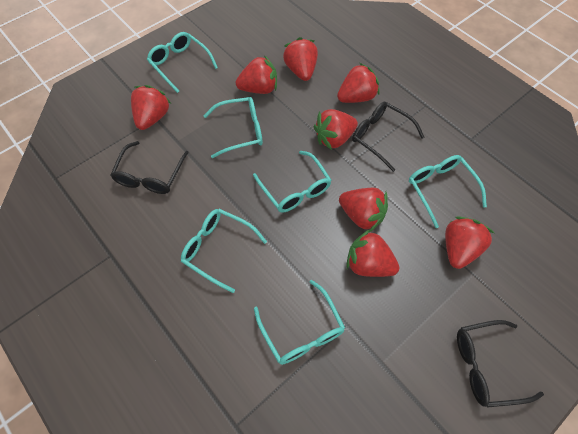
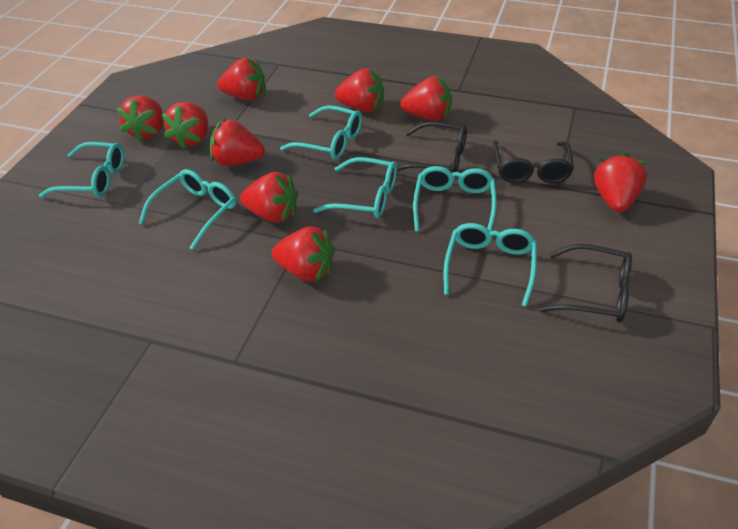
red strawberry: [131,85,171,130] [236,55,277,94] [283,37,318,81] [314,109,358,150] [337,63,380,103] [339,188,388,232] [346,230,400,277] [445,216,494,269] = 8 -> [116,95,163,142] [162,102,208,149] [210,119,265,166] [217,58,265,100] [240,172,298,223] [272,227,335,282] [335,68,384,112] [400,77,451,121] [594,153,647,212] = 9

